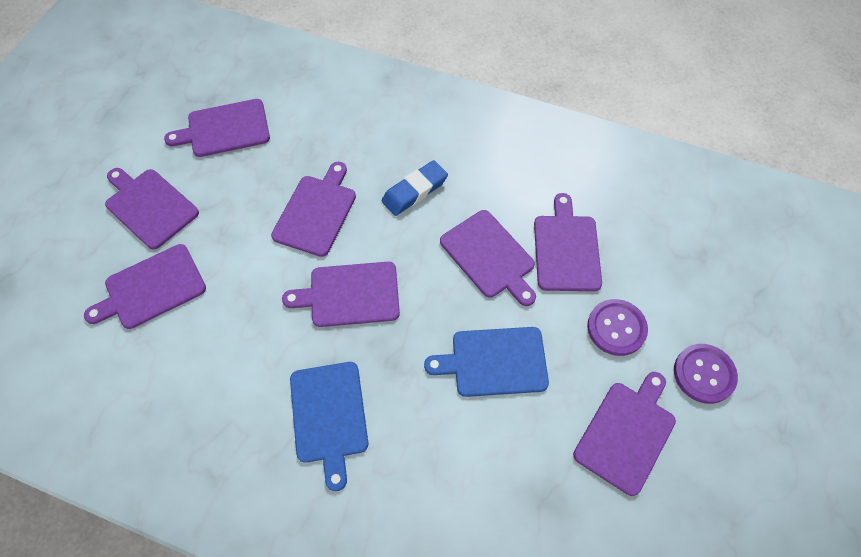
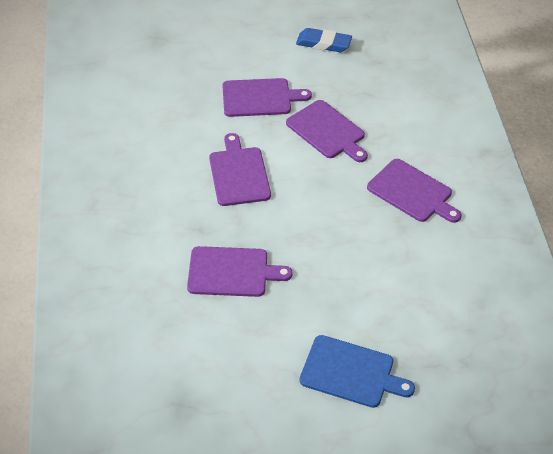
blue cutting board: [290,362,368,491] [424,327,549,397] = 2 -> [300,335,415,408] = 1
purple button: [587,299,648,356] [674,344,738,404] = 2 -> none = 0
purple cutting board: [84,244,206,329] [105,168,199,250] [164,99,270,157] [271,162,356,257] [282,262,400,327] [440,210,536,306] [534,193,602,291] [573,372,676,496] = 8 -> [187,246,293,297] [209,133,271,206] [222,78,312,117] [286,100,368,162] [367,159,462,223] = 5

